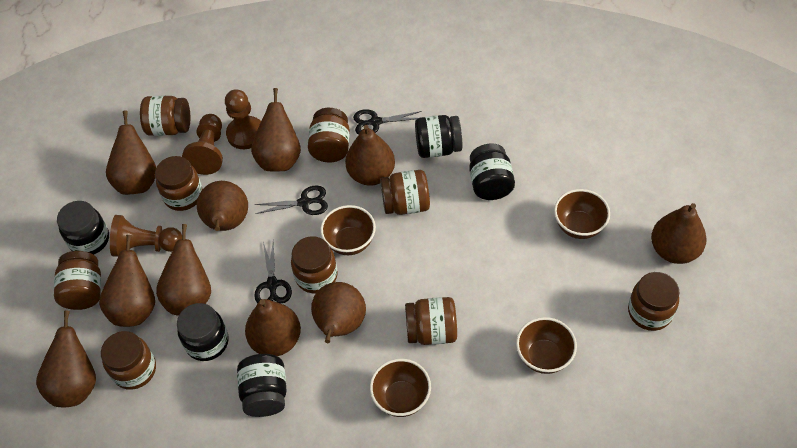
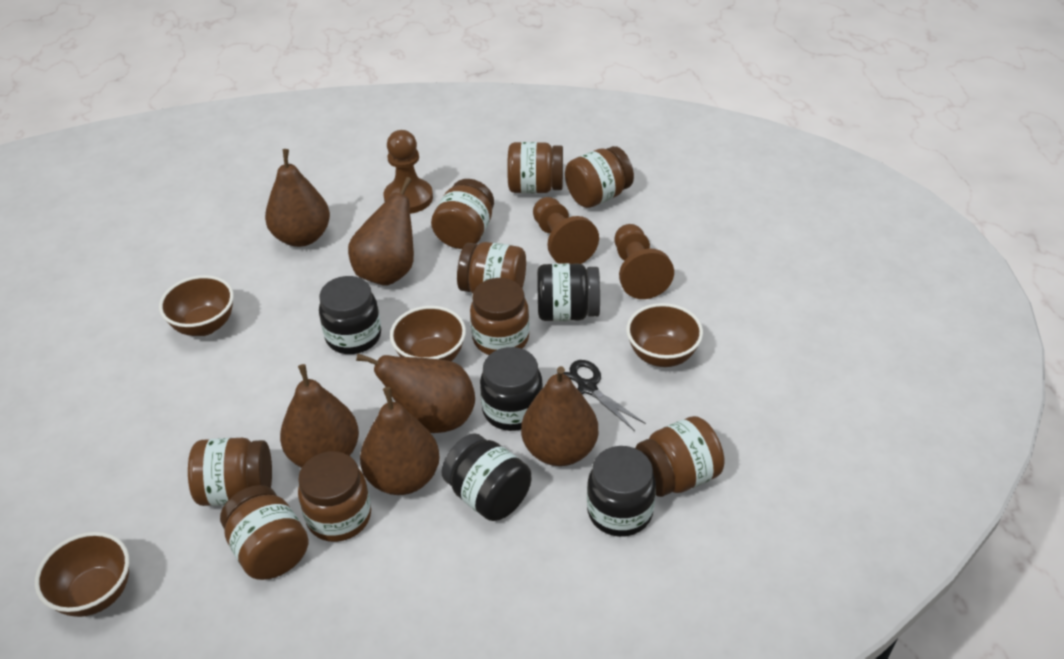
black scissors: [254,185,328,215] [254,240,292,303] [353,109,422,135] = 3 -> [563,360,646,431] = 1
brown pear: [36,311,96,407] [99,234,155,327] [106,110,156,195] [156,224,211,316] [197,181,248,231] [245,299,301,356] [251,88,301,171] [311,282,366,343] [345,125,395,186] [651,203,707,264] = 10 -> [265,149,330,247] [280,364,359,468] [348,177,414,286] [356,353,475,433] [360,387,440,495] [521,366,598,466] = 6

